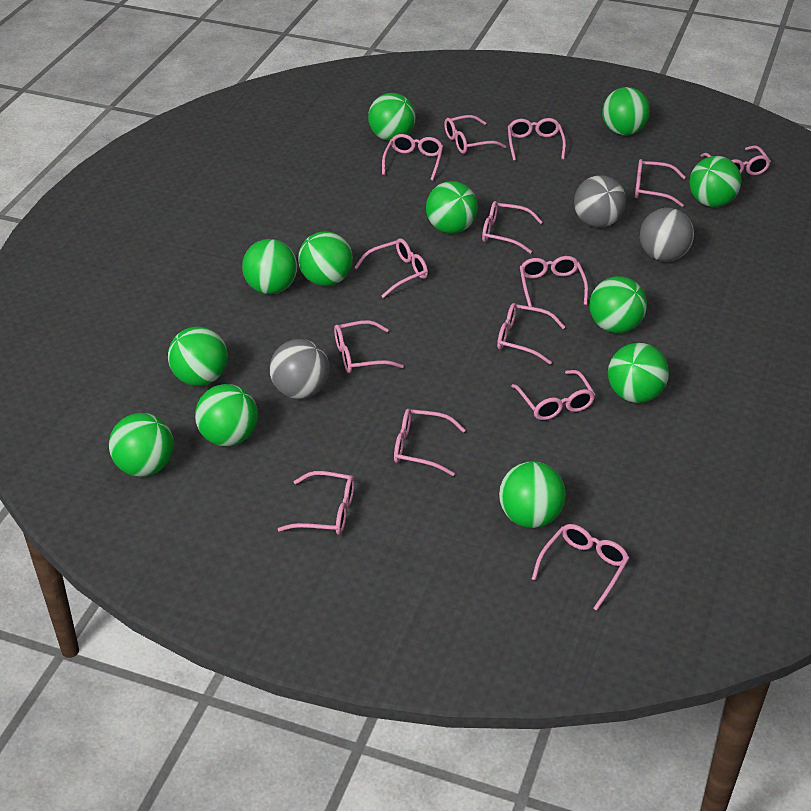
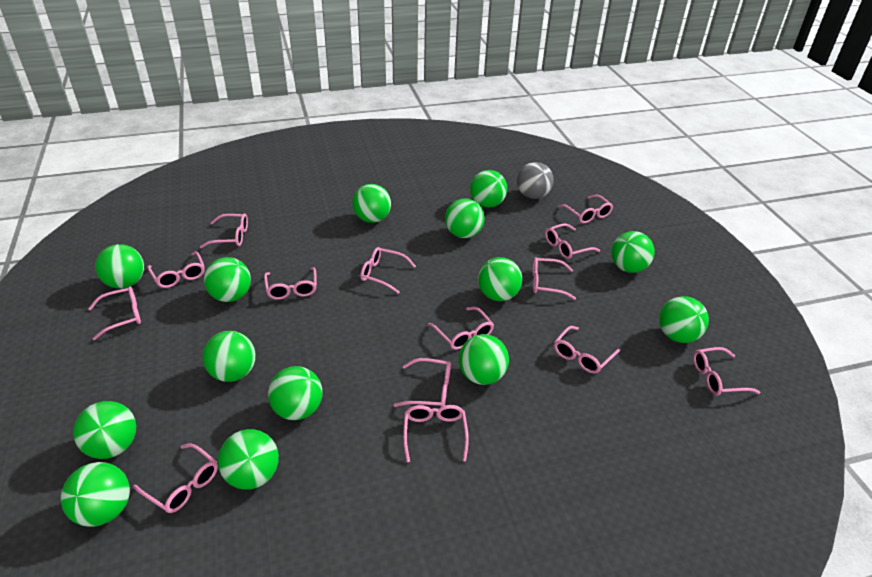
green ball: [109,413,174,477] [168,327,228,386] [195,384,258,446] [242,239,297,294] [298,231,353,286] [368,93,416,141] [426,181,478,234] [499,461,566,528] [589,276,647,333] [602,87,650,135] [608,343,669,403] [689,156,742,207] = 12 -> [61,462,130,527] [73,401,136,459] [96,244,144,288] [203,331,256,382] [204,257,251,302] [218,429,279,490] [268,366,322,420] [352,184,391,223] [445,198,485,238] [459,334,509,385] [470,170,507,208] [478,257,522,301] [611,231,655,273] [659,296,709,343] = 14
grey ball: [270,339,330,399] [574,175,626,227] [640,208,694,261] = 3 -> [517,162,554,199] = 1

